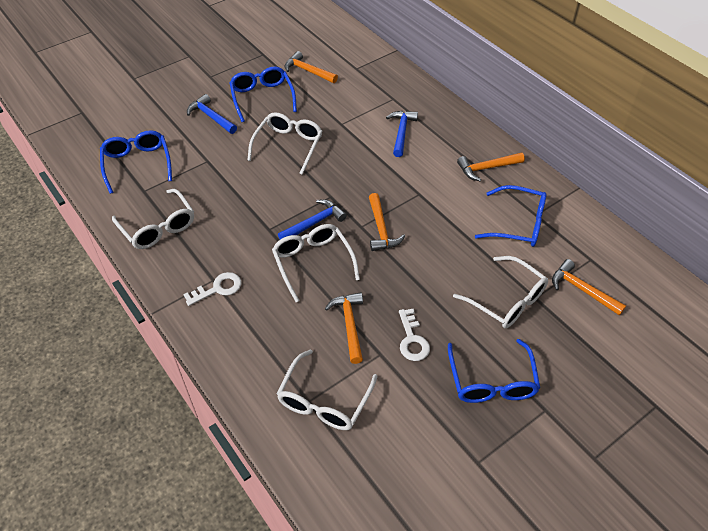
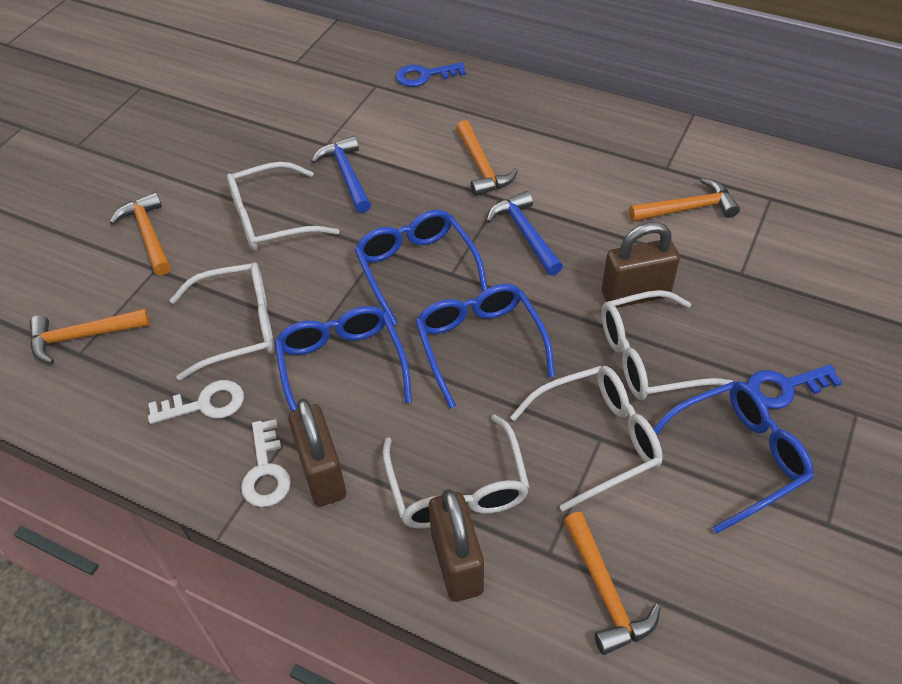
blue hammer: [187,94,237,134] [278,199,347,240] [386,111,418,157] = 3 -> [311,136,371,213] [486,191,563,276] = 2
blue key: none = 0 -> [396,62,466,87] [747,364,842,409] = 2
brown padlock: none = 0 -> [288,398,346,507] [429,489,484,602] [602,222,680,308] = 3

